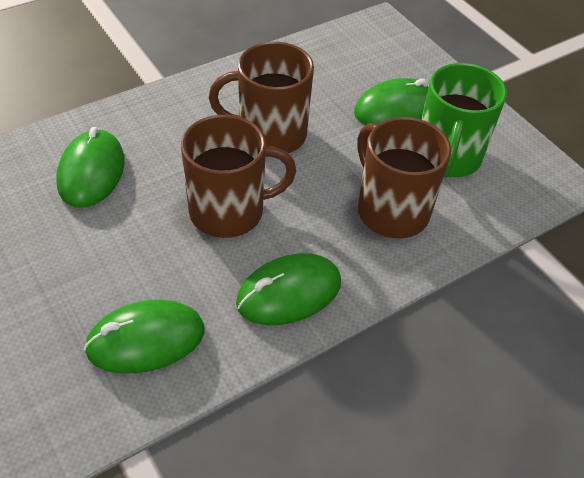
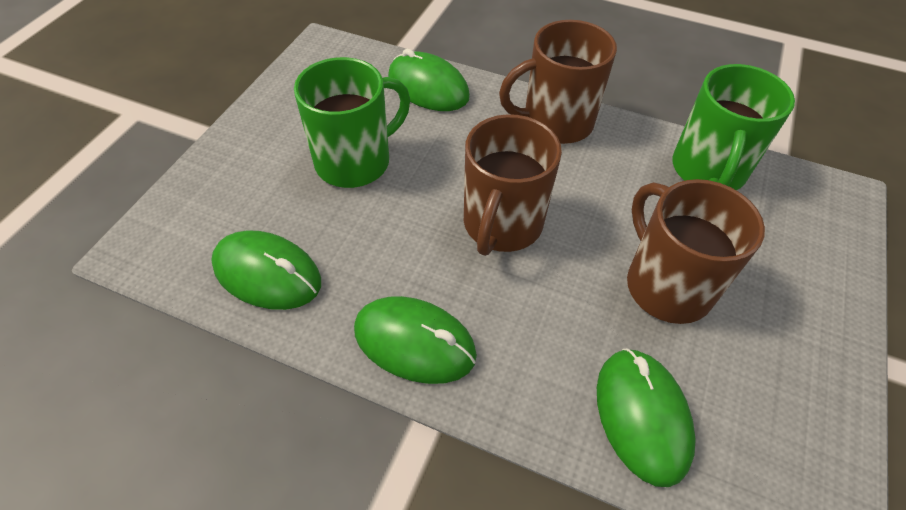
green mug: [421,63,507,178] = 1 -> [294,57,410,188] [672,64,795,190] = 2

